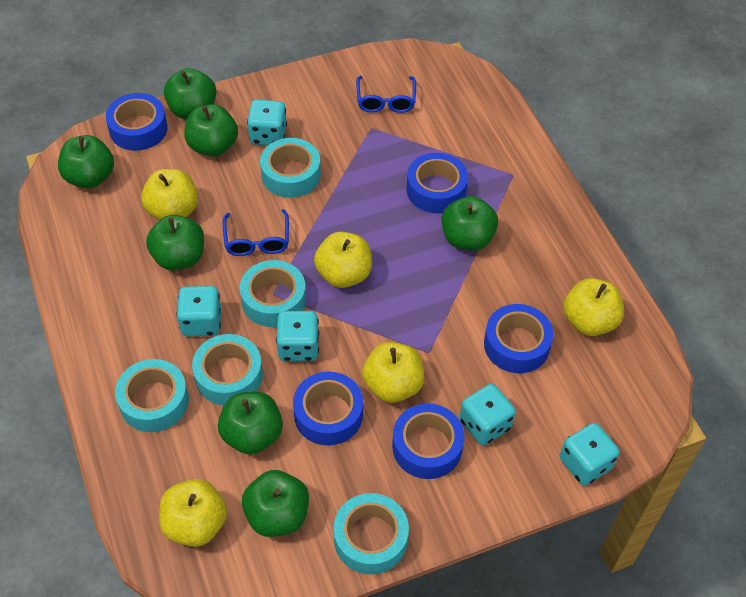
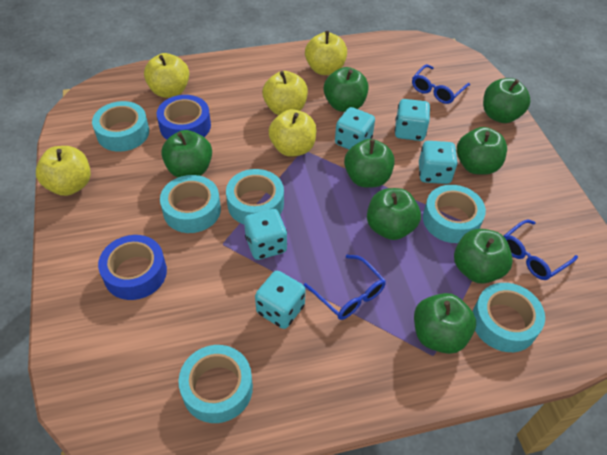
blue glasses: [223,209,289,256] [356,76,416,113] = 2 -> [304,255,386,320] [412,64,470,104] [504,219,578,280] = 3
blue tape: [106,93,168,151] [293,372,363,445] [392,403,465,479] [407,153,468,213] [484,304,553,373] = 5 -> [98,235,167,300] [157,95,211,140] = 2
green apple: [58,135,114,188] [146,215,204,271] [164,68,217,119] [184,104,238,157] [218,392,283,455] [242,470,309,537] [442,196,498,251] = 7 -> [161,130,212,177] [324,67,369,112] [344,139,395,188] [367,188,421,240] [414,293,476,354] [454,229,513,284] [457,127,507,175] [483,78,531,123] = 8
turquoise tape: [115,359,189,432] [192,334,263,405] [240,260,306,327] [260,138,321,198] [333,493,409,574] = 5 -> [92,101,149,152] [160,175,221,233] [178,345,253,423] [226,169,284,224] [423,185,486,243] [473,283,545,352] = 6

